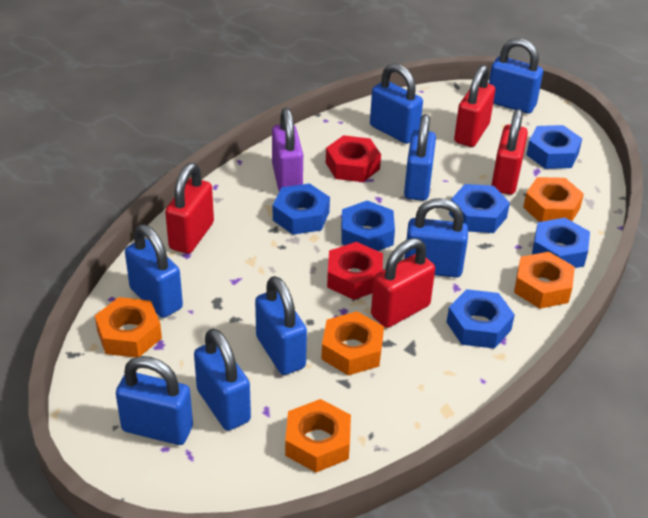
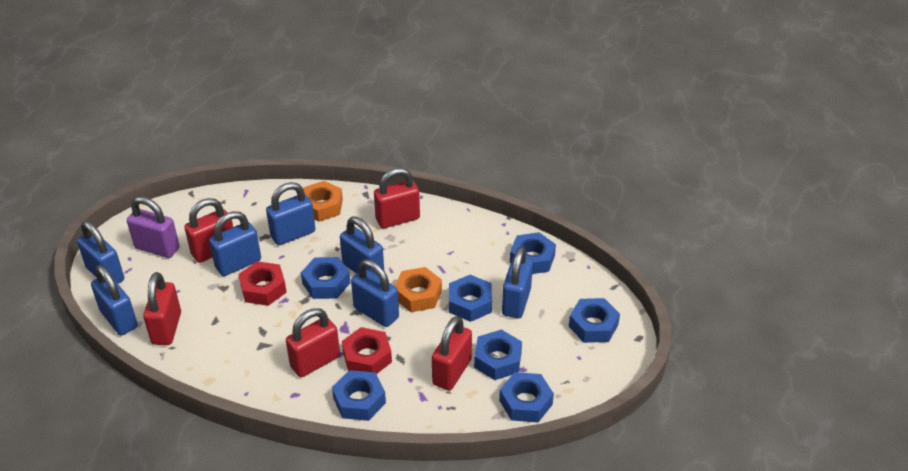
blue nut: [273,183,330,235] [341,200,395,251] [447,289,515,349] [449,184,510,233] [526,125,582,169] [532,218,590,268] = 6 -> [301,257,350,299] [332,370,386,421] [449,275,492,322] [474,329,522,380] [499,372,554,422] [510,232,556,274] [569,298,620,343] = 7
blue padlock: [116,356,193,445] [125,225,183,318] [194,328,251,431] [255,276,307,375] [370,63,423,144] [404,114,436,201] [404,198,468,278] [489,38,543,114] = 8 -> [77,221,124,283] [91,265,138,335] [209,211,261,276] [266,182,315,245] [340,216,384,276] [351,259,399,327] [502,246,533,318] = 7
orange nut: [95,297,162,358] [285,399,351,473] [321,311,384,376] [514,252,575,309] [523,177,584,222] = 5 -> [303,181,343,222] [395,267,442,312] = 2
red padlock: [165,163,214,254] [371,238,435,328] [454,65,495,147] [491,109,528,195] = 4 -> [143,272,181,345] [184,198,233,263] [286,308,340,377] [374,168,420,228] [432,316,472,391] = 5

